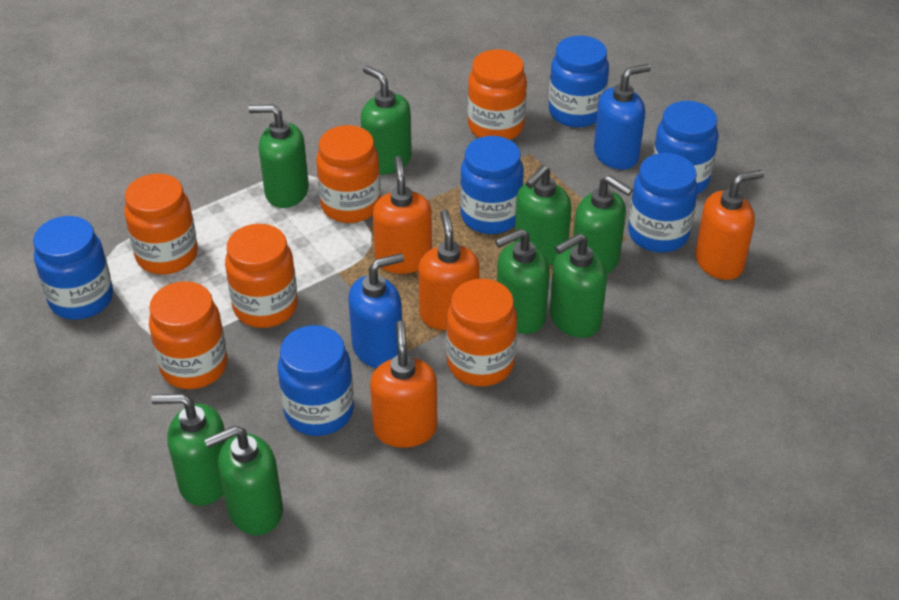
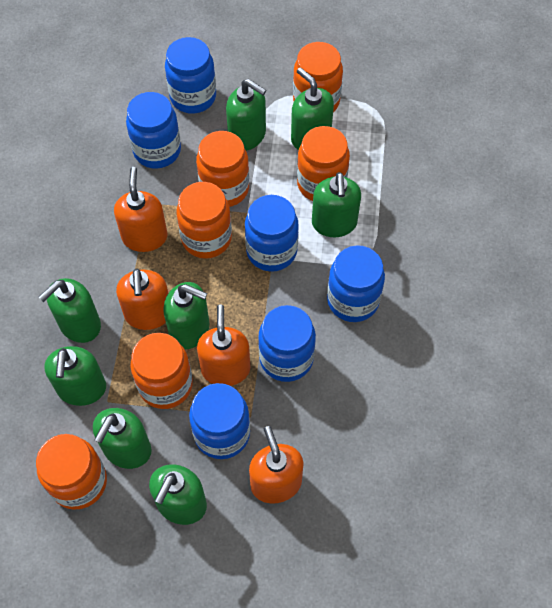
blue soap dispenser: [348,253,404,368] [594,64,651,170] = 2 -> none = 0

